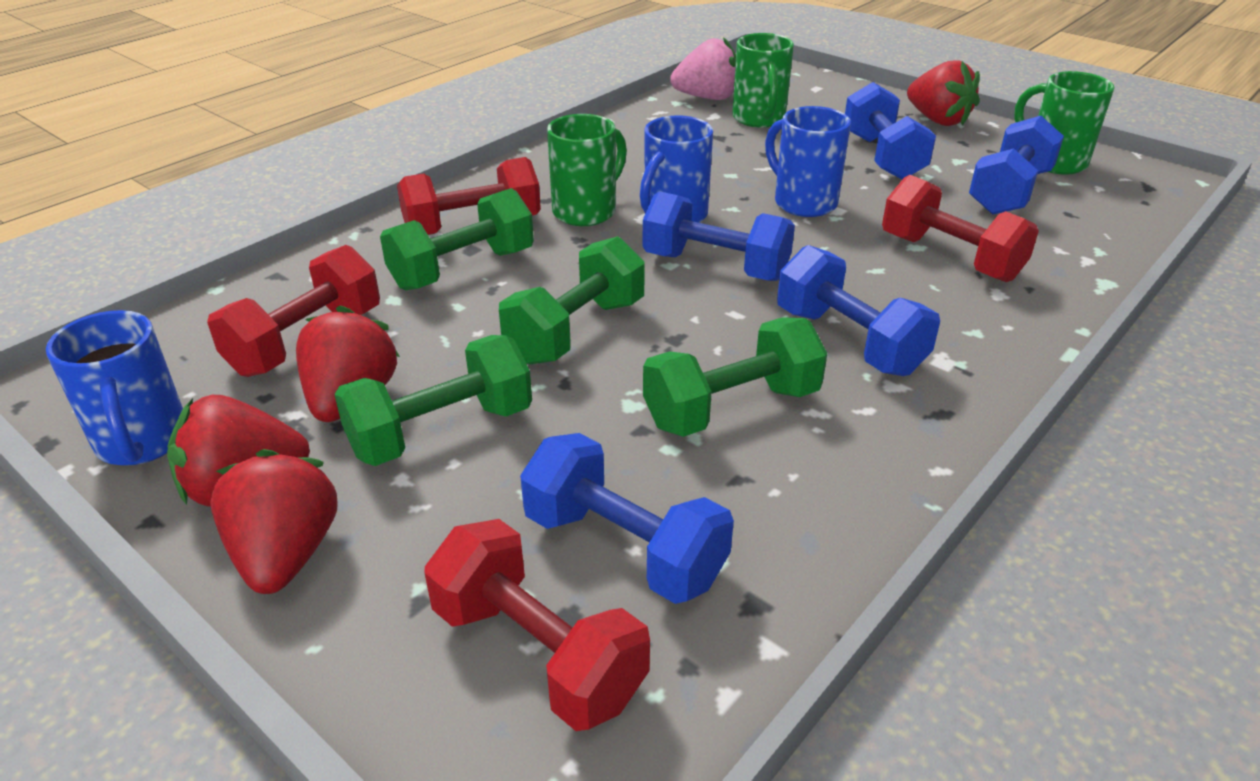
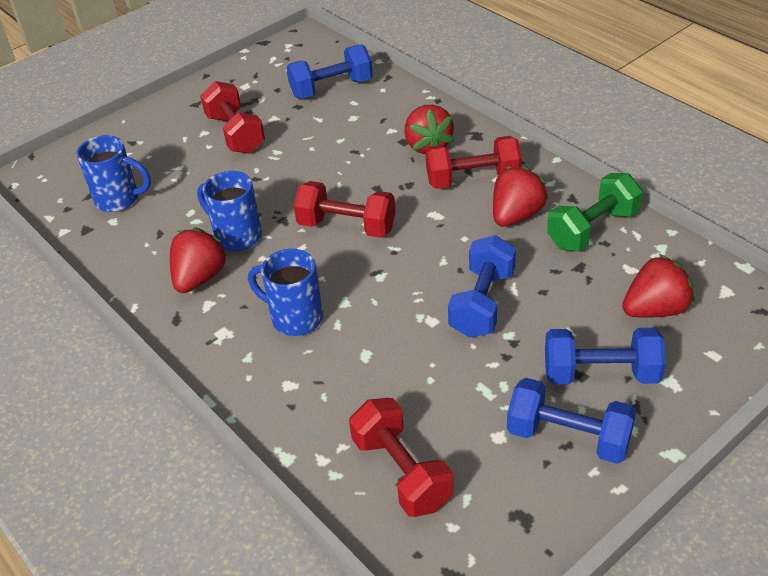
blue dumbbell: [520,433,734,604] [642,191,795,281] [777,245,940,376] [845,82,936,179] [969,116,1064,215] = 5 -> [286,45,373,99] [448,235,516,338] [507,378,636,464] [545,328,666,384] = 4
green dumbbell: [334,335,532,466] [380,188,534,290] [499,236,645,364] [643,317,827,437] = 4 -> [547,173,643,252] = 1
green mug: [547,114,627,226] [732,33,794,128] [1014,71,1115,175] = 3 -> none = 0
pink strawberry: [670,37,736,100] = 1 -> none = 0

